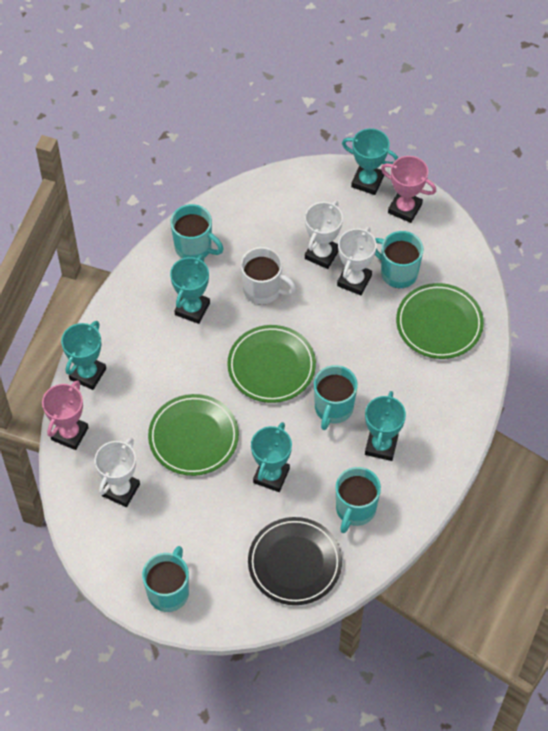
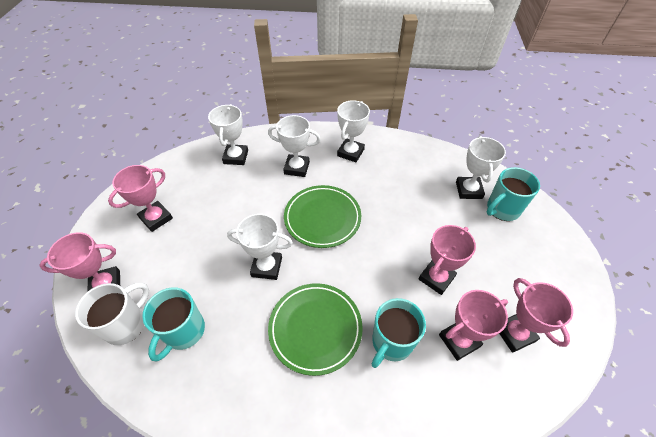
black plate: [248,517,342,605] = 1 -> none = 0
green plate: [148,394,239,476] [227,325,316,403] [396,283,484,359] = 3 -> [268,283,363,376] [284,185,361,248] = 2
pink trophy: [42,380,89,450] [381,156,436,223] = 2 -> [39,232,120,292] [108,165,173,232] [419,225,476,295] [439,290,508,361] [499,278,573,353] = 5
turquoise mug: [142,546,189,612] [171,204,224,259] [314,365,358,430] [336,467,381,533] [375,231,423,288] = 5 -> [142,287,205,362] [372,298,426,368] [486,167,540,221] = 3
turquoise trophy: [61,321,106,390] [170,255,210,324] [251,422,292,492] [342,128,398,195] [365,391,406,461] = 5 -> none = 0
white trophy: [94,437,140,507] [305,201,343,269] [337,227,377,295] = 3 -> [208,104,248,165] [227,214,293,280] [268,115,321,177] [337,100,370,162] [456,136,506,199] = 5

